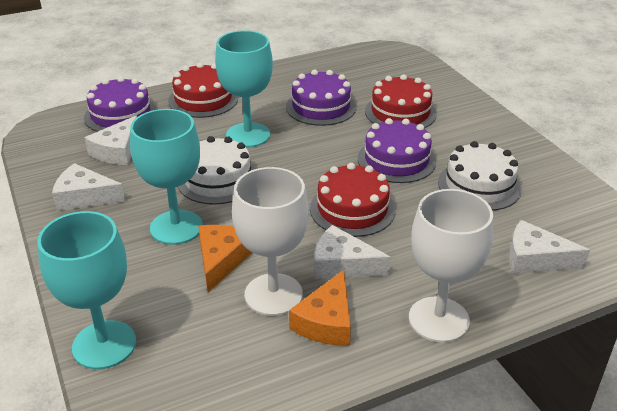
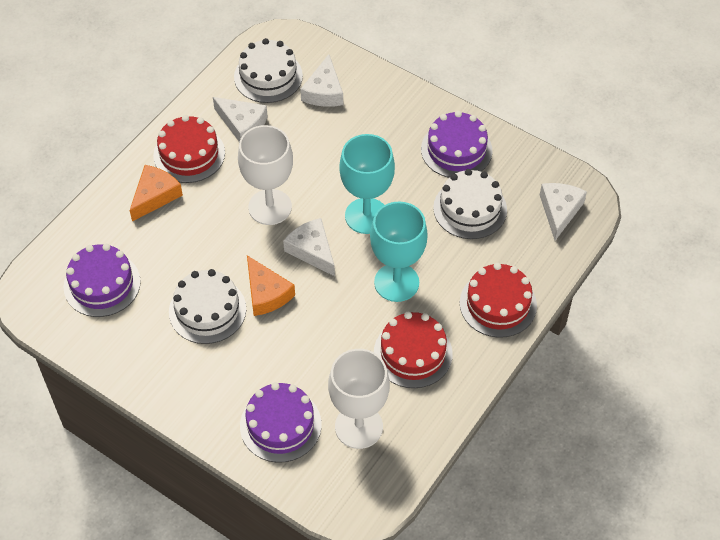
turquoise goblet: [37,211,136,369] [130,109,203,245] [215,30,273,148] = 3 -> [339,134,395,234] [370,202,428,302] = 2
white cake: [178,136,255,205] [438,141,522,211] = 2 -> [169,269,246,344] [234,38,303,103] [433,169,507,239] = 3

